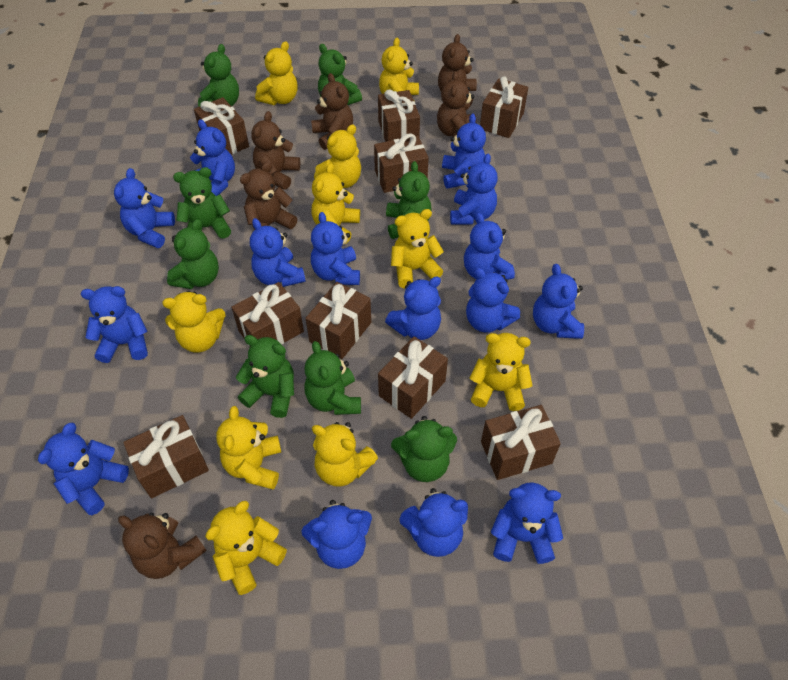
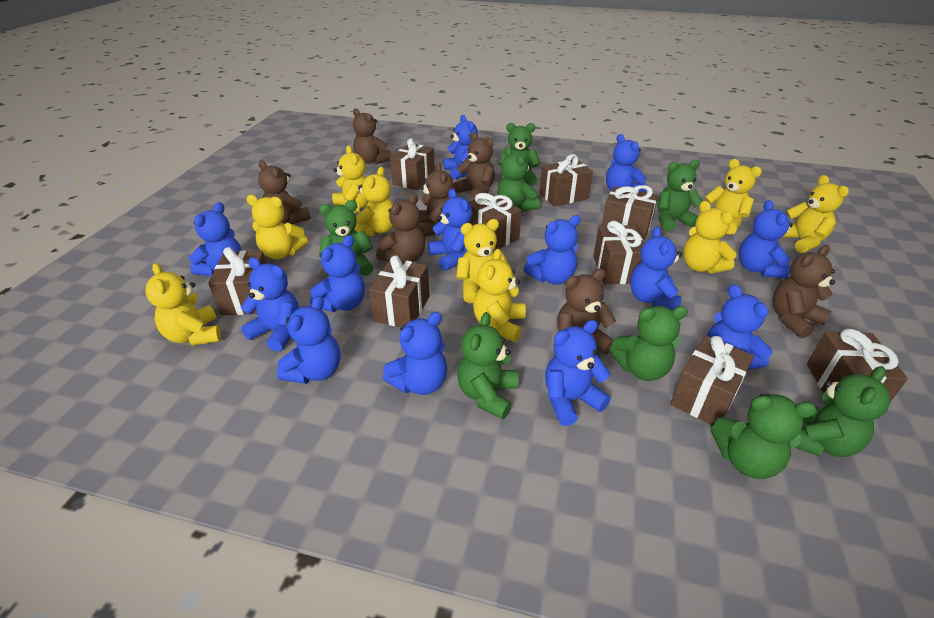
blue teddy bear: [38,423,129,515] [81,286,148,363] [114,168,175,248] [190,120,235,196] [250,218,306,287] [301,500,372,569] [311,212,360,285] [385,276,441,340] [399,488,468,557] [442,114,486,189] [450,153,497,225] [464,213,515,280] [466,268,520,333] [491,482,563,564] [533,264,584,339] = 15 -> [189,202,242,276] [240,257,299,352] [277,296,341,384] [310,235,365,312] [383,312,447,395] [428,189,472,271] [443,115,478,180] [524,215,580,285] [545,320,611,426] [606,134,647,192] [630,226,682,310] [707,284,772,370] [739,200,793,279] = 13
brown teddy bear: [118,512,207,579] [240,162,297,230] [251,111,300,190] [311,73,353,150] [437,71,477,137] [438,34,477,106] = 6 -> [258,160,311,224] [353,108,392,164] [376,193,425,262] [419,163,454,237] [454,132,495,200] [557,269,616,355] [772,245,835,338] = 7
yellow teddy bear: [162,291,226,353] [205,501,287,595] [216,406,281,489] [255,41,298,105] [312,163,360,244] [312,422,378,487] [314,125,361,188] [379,38,419,100] [391,209,444,288] [470,333,533,411] = 10 -> [145,263,221,346] [246,195,308,259] [332,146,369,213] [354,167,394,236] [456,219,510,303] [473,249,526,342] [683,201,737,274] [698,159,762,235] [783,175,849,253] = 9

